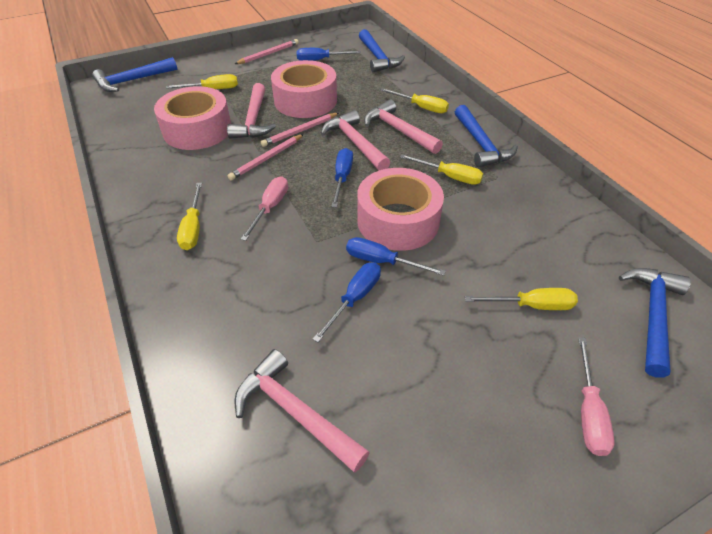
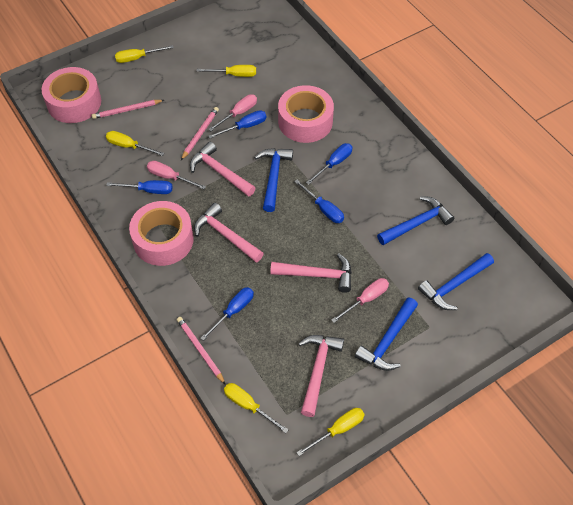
blue screwdriver: [296,48,361,61] [312,262,381,342] [331,148,353,207] [346,237,446,276] = 4 -> [106,180,172,194] [200,287,254,341] [208,110,266,139] [294,180,344,223] [306,143,353,185] = 5
pink screwdriver: [241,177,288,241] [578,337,615,456] = 2 -> [147,161,206,189] [208,94,257,131] [331,278,389,323] = 3

